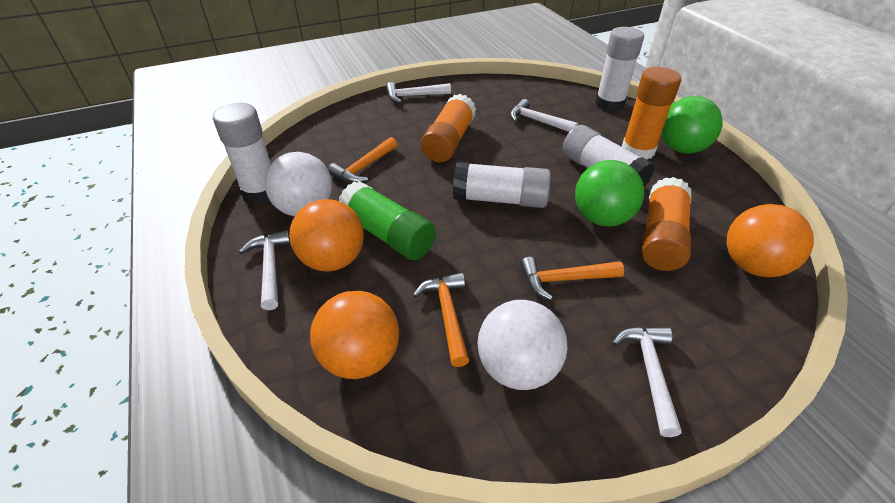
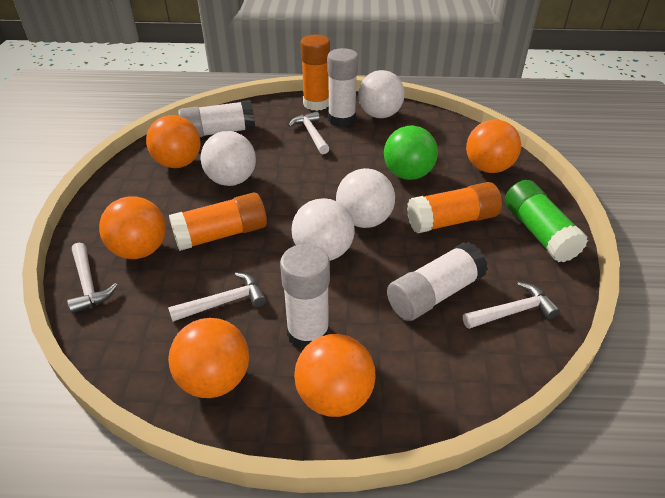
green ball: [575,160,644,227] [661,96,723,154] = 2 -> [384,125,438,180] = 1
orange ball: [289,199,364,272] [310,291,399,379] [727,204,814,277] = 3 -> [99,196,166,259] [146,115,201,168] [168,318,249,398] [294,334,376,417] [466,120,521,173] = 5
orange hammer: [328,137,398,183] [413,272,470,367] [520,257,624,300] = 3 -> none = 0
white ball: [265,152,332,217] [478,300,567,390] = 2 -> [201,131,256,186] [291,198,355,261] [336,168,395,228] [358,70,405,118] = 4

